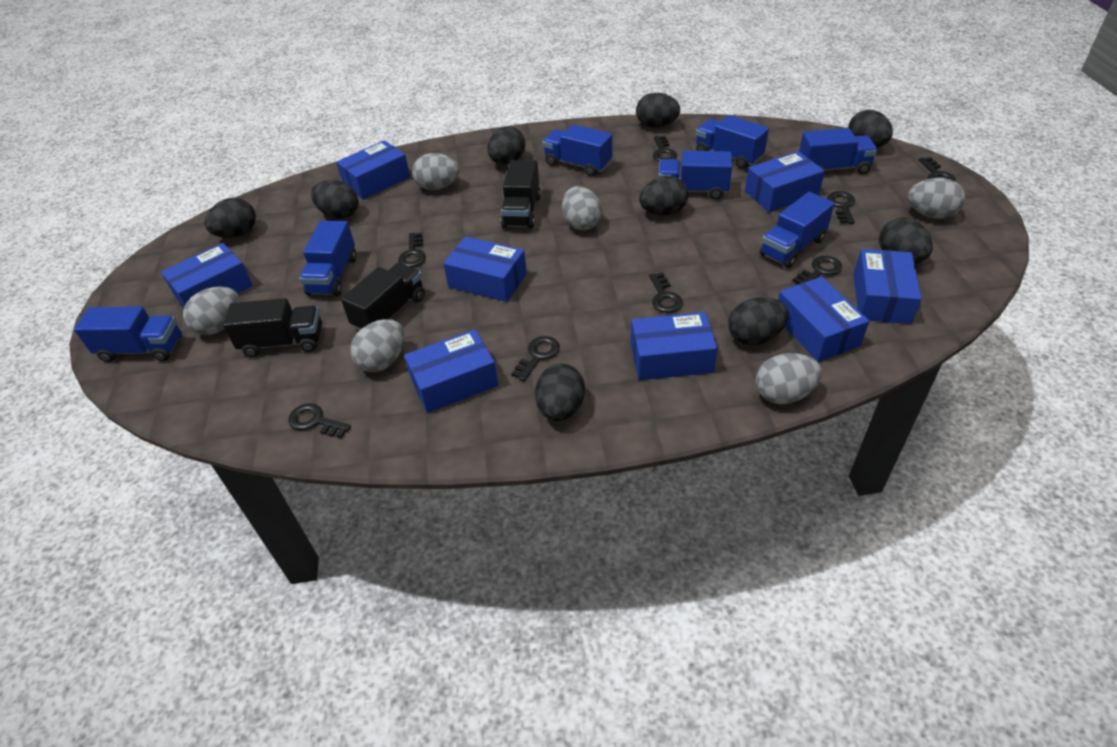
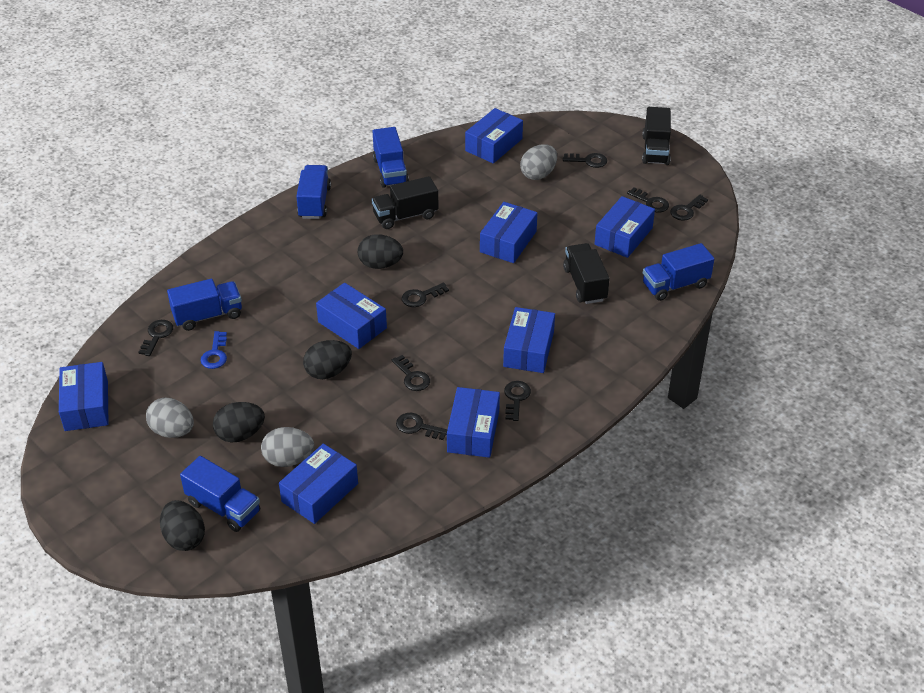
black egg: [205,198,256,238] [311,180,358,219] [487,126,525,164] [535,363,585,421] [636,93,680,127] [639,176,688,215] [728,297,789,346] [848,110,893,147] [879,218,933,263] = 9 -> [160,500,205,551] [213,402,265,442] [303,340,352,379] [357,234,403,269] = 4
blue key: none = 0 -> [201,331,227,369] = 1
blue truck: [74,307,182,362] [299,221,357,296] [543,125,612,176] [658,150,732,200] [696,115,769,169] [760,192,834,268] [799,128,878,174] = 7 -> [167,279,242,331] [180,456,260,532] [296,165,331,219] [373,127,409,188] [643,243,714,301] = 5
grey egg: [183,286,240,335] [350,319,405,372] [412,153,460,190] [562,186,602,231] [755,353,822,404] [908,178,965,219] = 6 -> [146,398,194,438] [261,427,314,467] [520,144,557,180] = 3

